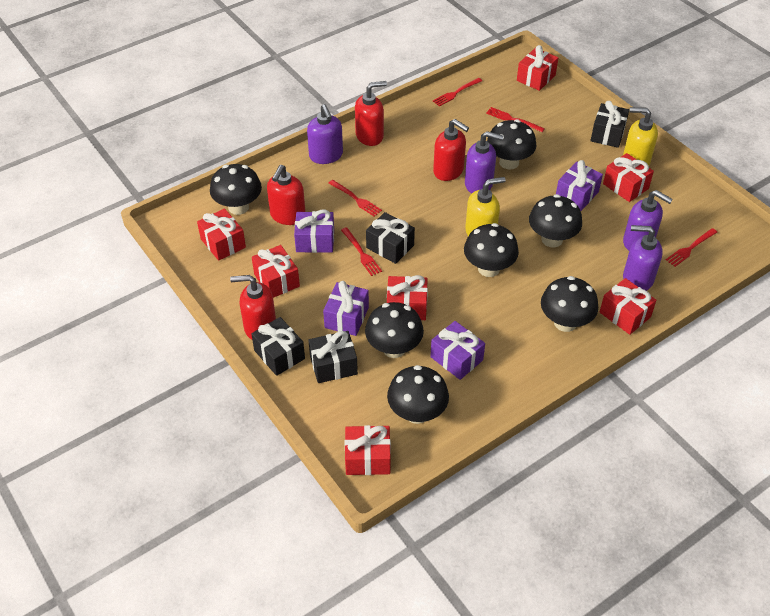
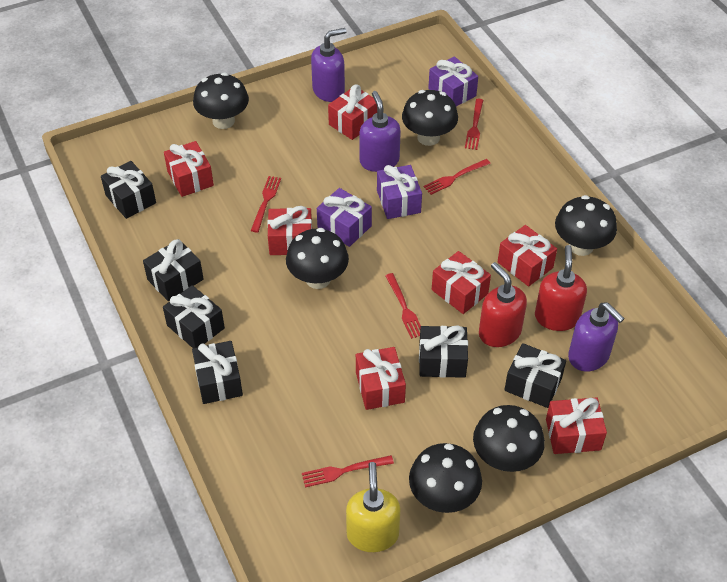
black gift: [251,317,305,376] [308,331,358,383] [366,212,415,264] [590,101,629,148] = 4 -> [101,161,156,219] [143,239,204,301] [163,285,225,348] [192,341,243,404] [419,325,468,378] [504,343,566,408] = 6
black mushroom: [210,164,262,215] [365,302,424,358] [387,365,449,424] [464,223,519,277] [487,120,536,170] [529,194,582,248] [541,276,598,332] = 7 -> [193,73,249,129] [286,228,349,289] [402,90,458,146] [409,443,482,513] [473,405,545,472] [555,195,617,256] = 6
purple gift: [294,209,334,253] [323,281,369,336] [430,321,485,380] [556,160,603,211] = 4 -> [317,188,372,247] [377,165,422,219] [428,56,478,106] = 3
purple soap dispenser: [307,104,343,164] [465,131,503,193] [623,190,673,251] [623,225,663,291] = 4 -> [311,28,346,102] [359,91,401,172] [568,302,625,372] = 3
red soap dispenser: [230,275,276,340] [267,165,305,225] [355,81,387,146] [433,119,469,181] = 4 -> [479,262,527,347] [535,245,587,331] = 2
yellow soap dispenser: [465,177,506,236] [623,107,658,165] = 2 -> [346,462,401,552] = 1

